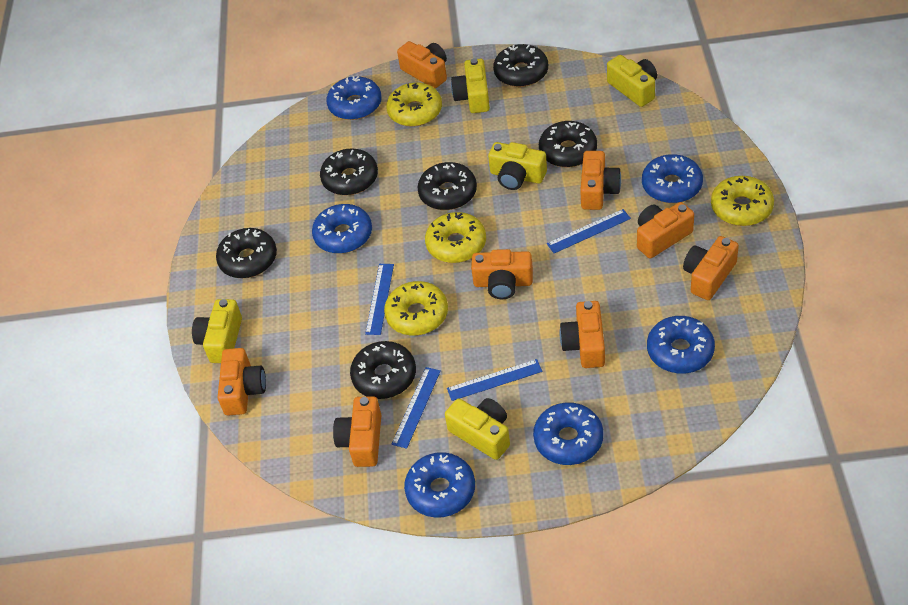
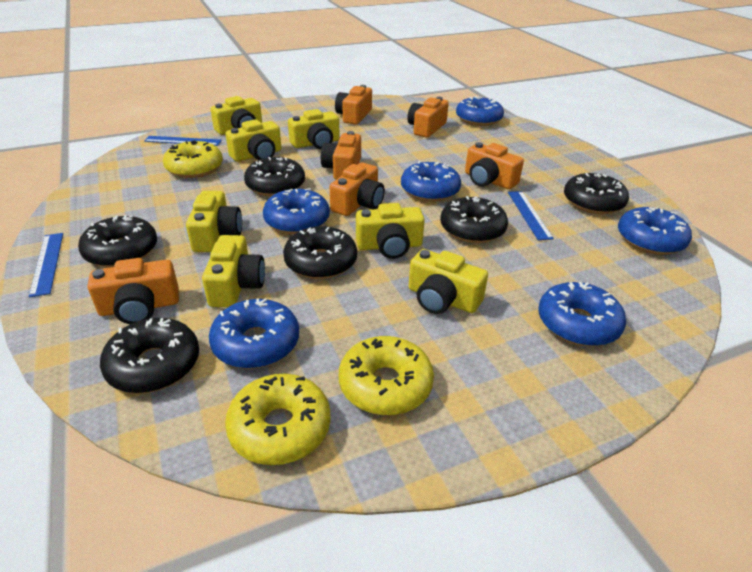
blue ruler: [365,264,394,335] [392,367,441,449] [447,359,542,401] [547,209,631,253] = 4 -> [29,233,63,297] [144,136,222,146] [508,191,554,240] = 3
orange camera: [217,348,266,415] [333,396,381,467] [397,41,447,88] [471,249,533,299] [560,301,605,368] [580,151,621,210] [637,202,694,259] [683,236,739,300] = 8 -> [88,258,179,324] [321,131,361,180] [330,162,385,216] [335,85,372,125] [407,97,449,138] [465,142,524,189] = 6
yellow camera: [192,299,242,363] [445,398,510,460] [451,58,490,113] [488,142,547,190] [607,55,657,107] = 5 -> [186,191,242,252] [202,235,265,307] [210,96,262,135] [226,119,281,162] [288,109,340,149] [356,203,425,259] [409,249,488,314] = 7
yellow donut: [384,281,448,335] [386,82,442,127] [425,212,486,263] [711,176,774,226] = 4 -> [163,140,223,178] [225,374,331,465] [339,336,434,415] = 3

